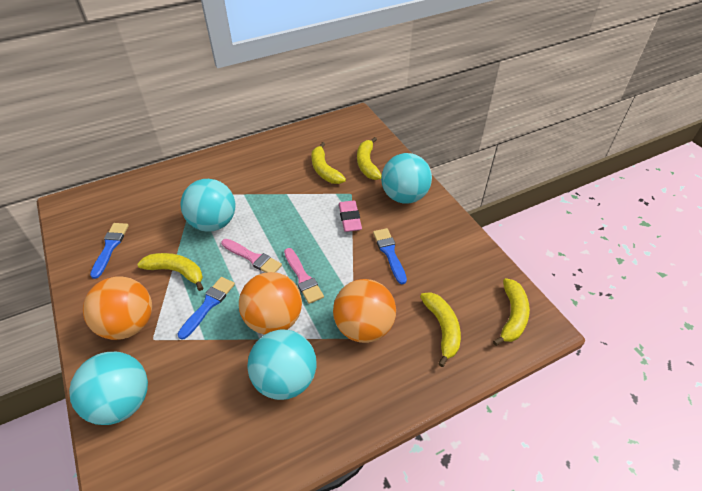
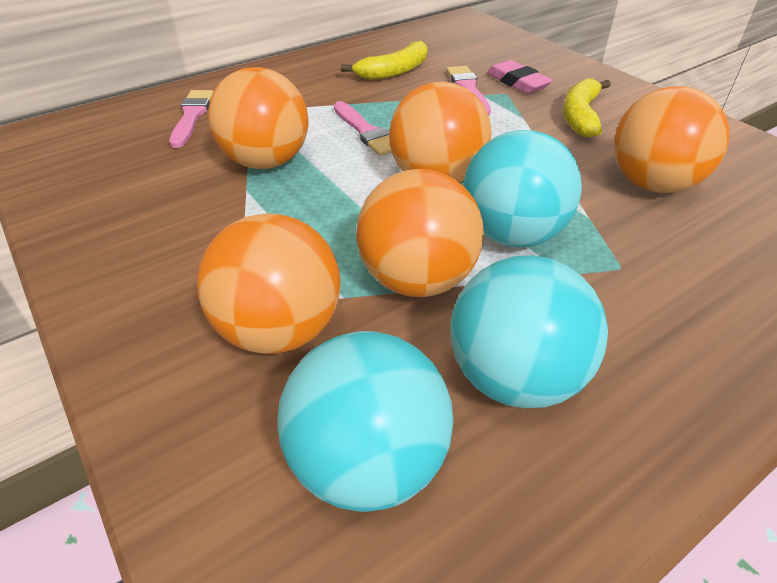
blue brush: [90,223,129,279] [178,277,235,340] [373,228,407,284] = 3 -> none = 0
orange ball: [83,276,152,340] [239,272,302,335] [333,279,396,343] = 3 -> [197,213,341,354] [208,67,309,169] [356,169,484,297] [389,81,492,183] [614,86,729,193] = 5
pink brush: [221,239,282,273] [284,248,324,304] = 2 -> [169,90,214,148] [334,101,392,156] [446,66,491,115] = 3
turquoise ball: [69,352,148,425] [180,179,236,232] [247,330,317,400] [381,153,432,204] = 4 -> [277,331,453,512] [450,255,608,408] [463,130,582,248] = 3
yellow banana: [137,253,203,291] [311,142,346,184] [357,137,382,180] [420,292,461,367] [493,278,530,346] = 5 -> [341,41,428,80] [563,78,611,138] = 2

